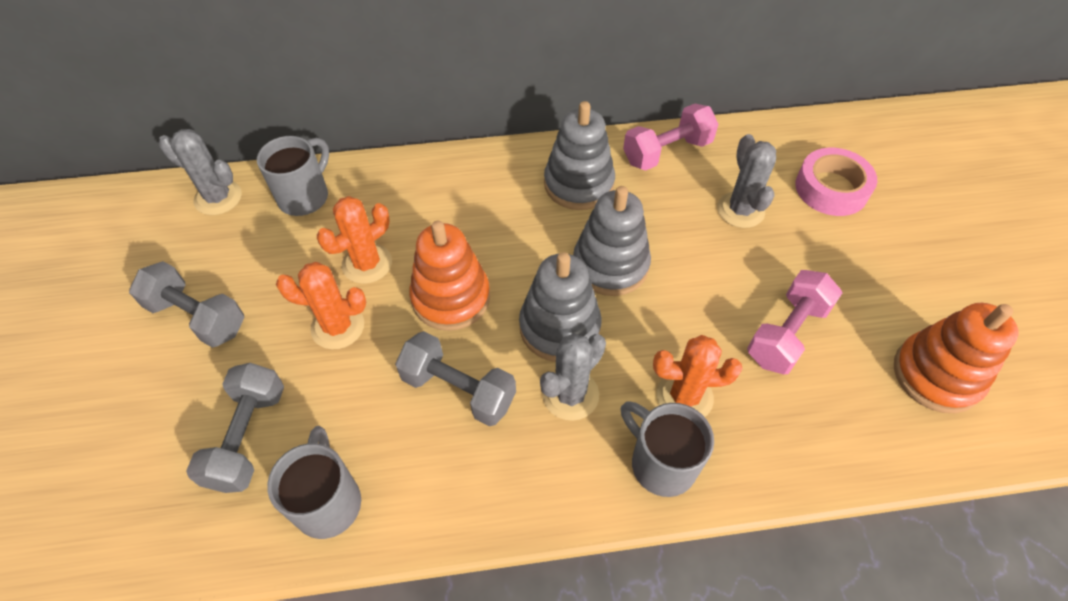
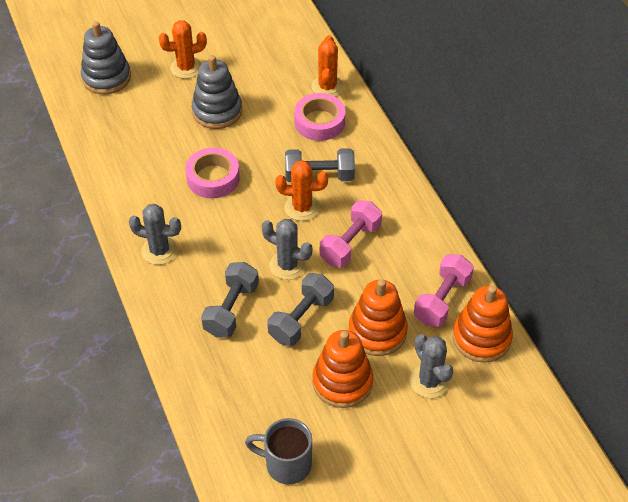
grey mug: [257,136,329,216] [267,426,361,539] [621,401,714,497] = 3 -> [245,418,312,485] = 1
grey stacking toy: [519,252,602,362] [544,101,615,210] [573,186,651,296] = 3 -> [81,21,131,95] [192,55,242,129] = 2
orange stacking toy: [409,221,490,331] [894,303,1018,413] = 2 -> [312,330,373,408] [349,279,408,356] [452,286,513,363] = 3
pink tape: [795,147,877,216] = 1 -> [185,148,240,198] [294,93,345,141] = 2

